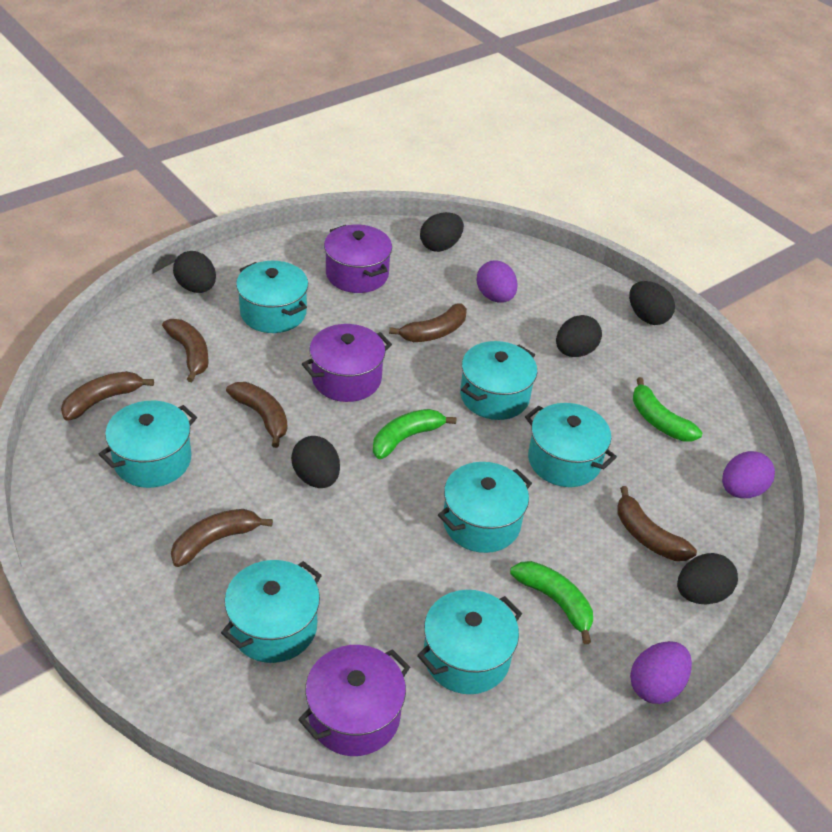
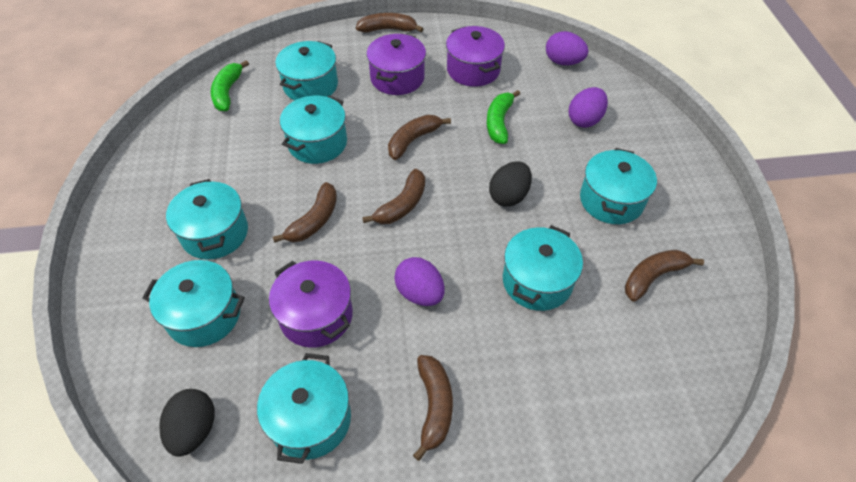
black egg: [173,251,216,293] [291,436,340,488] [420,212,464,252] [556,315,602,357] [629,281,675,325] [677,553,738,604] = 6 -> [159,389,215,457] [489,161,532,207] = 2
green banana: [373,409,456,459] [510,561,593,644] [633,377,702,441] = 3 -> [211,60,249,112] [486,90,520,144] = 2

